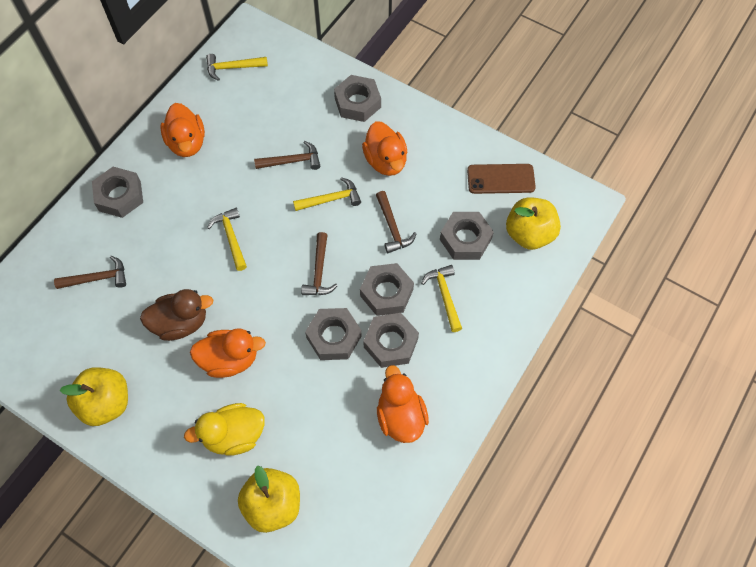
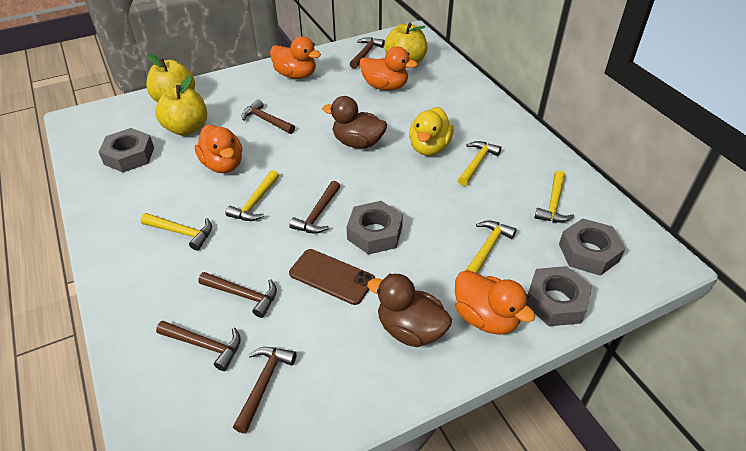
brown duck: [140,289,213,341] = 1 -> [322,96,387,148] [367,274,452,347] = 2
brown hammer: [54,256,126,289] [254,141,320,170] [301,232,338,295] [376,191,416,253] = 4 -> [156,321,241,371] [198,272,277,318] [233,347,297,433] [242,100,295,134] [289,181,340,234] [350,37,385,69] = 6
grey nut: [92,167,143,218] [305,308,362,360] [334,75,381,122] [360,263,414,316] [363,313,419,368] [440,212,494,260] = 6 -> [99,128,154,172] [347,201,403,255] [526,266,592,326] [559,218,625,276] = 4
yellow hammer: [206,54,268,81] [207,208,247,271] [293,177,361,211] [421,265,462,332] = 4 -> [141,213,212,250] [225,170,279,221] [458,141,502,186] [465,221,517,274] [534,171,574,223] = 5

